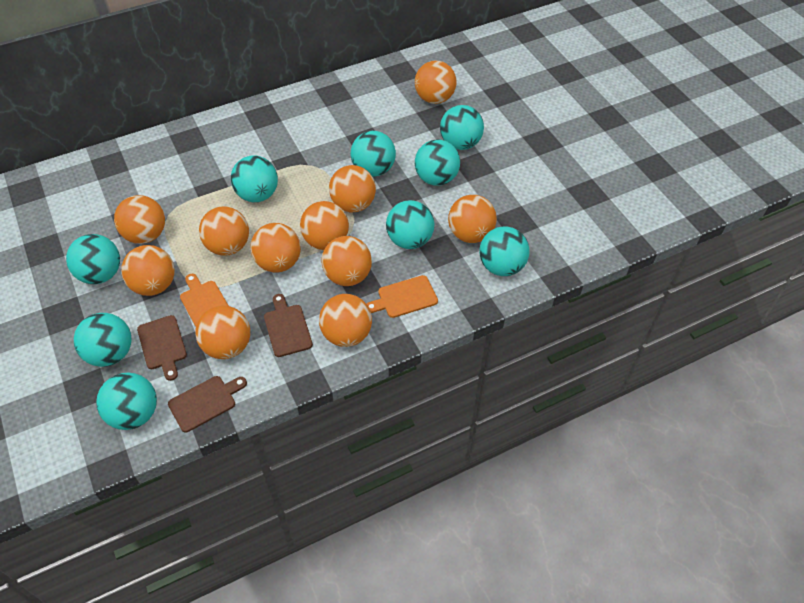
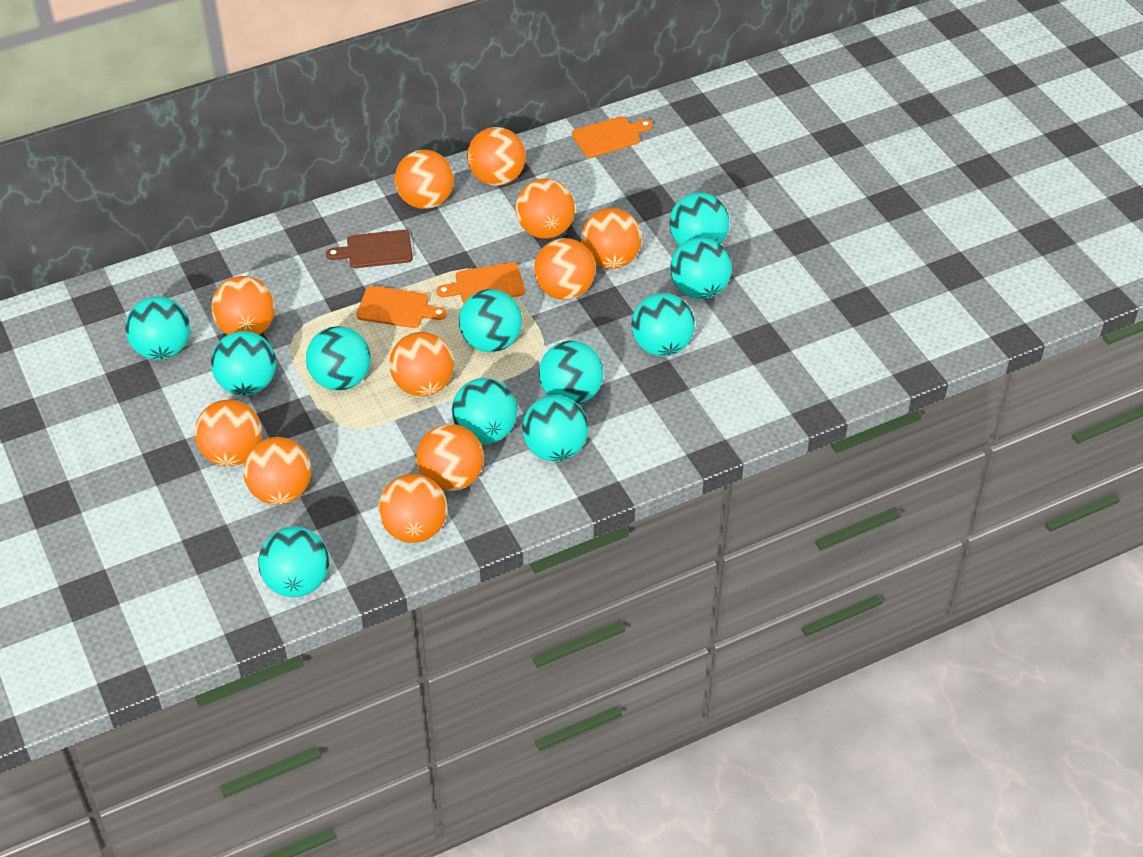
brown cutting board: [137,315,187,381] [168,376,247,432] [264,294,313,357] = 3 -> [326,230,413,268] = 1
orange cutting board: [180,274,229,327] [367,275,438,318] = 2 -> [357,286,447,328] [436,262,525,303] [572,116,653,158] = 3
turquoise ball: [66,234,120,284] [74,313,132,367] [96,373,157,430] [231,155,278,202] [351,131,396,177] [386,200,434,249] [415,139,460,186] [440,105,484,150] [479,226,530,276] = 9 -> [125,296,190,360] [211,331,276,395] [258,527,329,597] [306,326,371,391] [452,378,518,444] [459,289,522,352] [522,395,589,461] [539,341,604,404] [631,293,695,356] [669,192,729,246] [670,237,732,299] = 11

